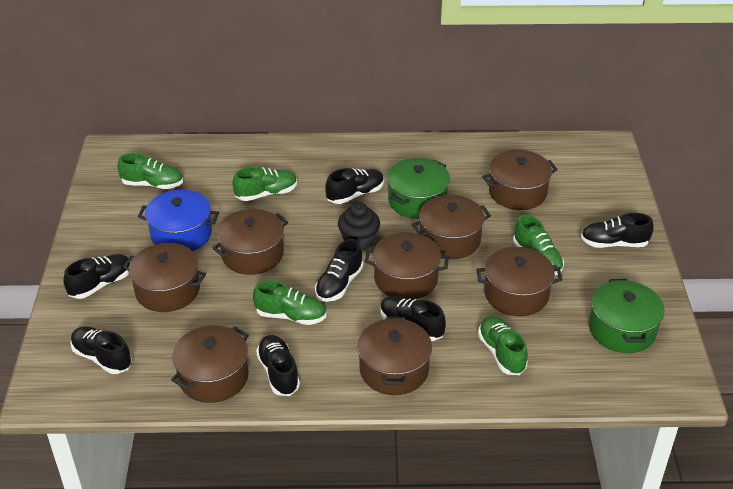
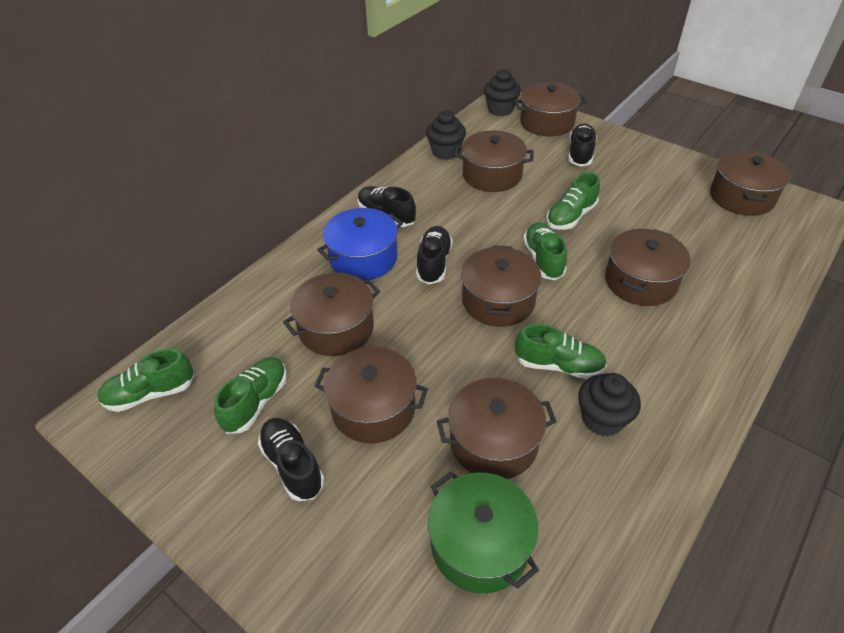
black cupcake: [338,202,380,251] = 1 -> [426,110,466,160] [484,69,521,116] [578,373,641,437] = 3
black shoe: [63,254,130,299] [70,326,132,374] [256,335,300,396] [315,239,363,302] [325,168,384,204] [380,296,446,341] [581,213,654,248] = 7 -> [258,418,325,501] [358,186,416,227] [416,226,453,284] [568,124,597,166] = 4
green pot: [387,158,450,219] [589,279,665,353] = 2 -> [428,471,539,593] = 1

